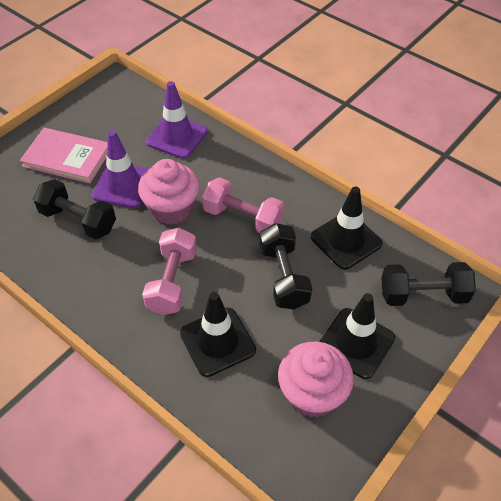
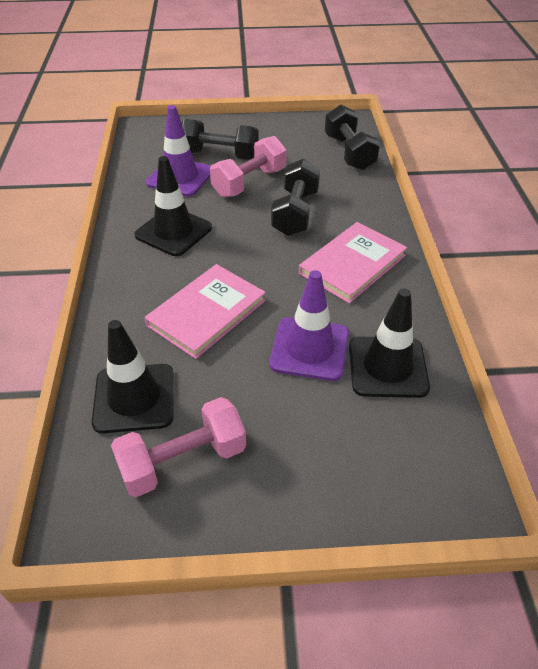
pink book: [20,128,108,183] = 1 -> [144,264,266,359] [299,222,407,303] = 2
pink cupcake: [138,159,200,225] [278,342,354,417] = 2 -> none = 0

